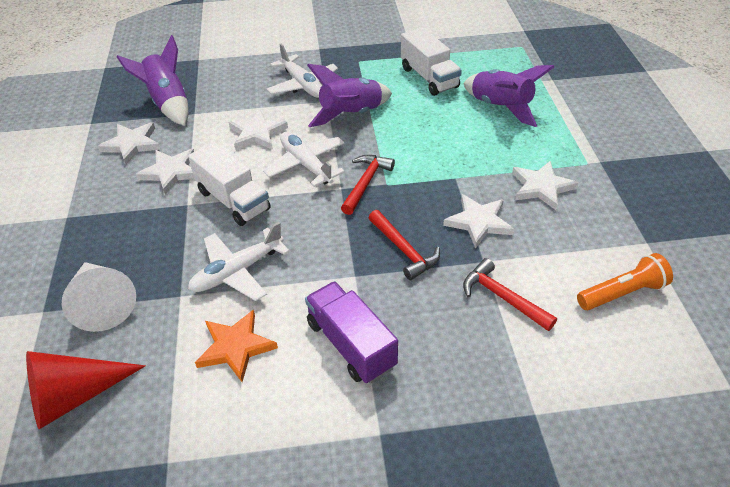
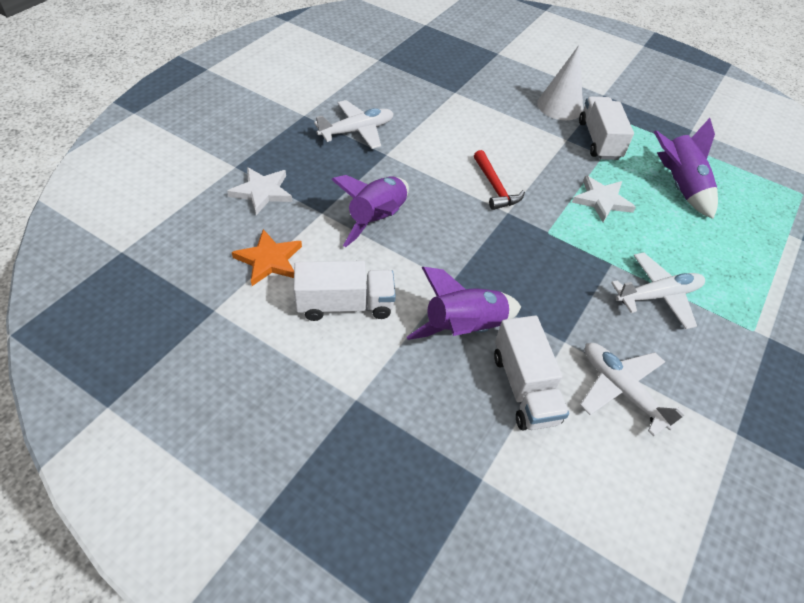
orange flashlight: [577,253,673,310] = 1 -> none = 0
purple truck: [305,281,398,384] = 1 -> none = 0
red cone: [26,351,146,429] = 1 -> none = 0
red hammer: [341,155,395,215] [369,210,440,280] [463,258,557,331] = 3 -> [474,150,525,210] = 1
white star: [98,122,161,165] [136,149,194,195] [229,109,288,150] [443,194,514,249] [512,161,578,210] = 5 -> [227,167,292,215] [572,175,636,222] = 2
white truck: [188,142,271,226] [401,27,462,96] = 2 -> [294,261,396,321] [494,316,569,431] [579,96,634,160] = 3

